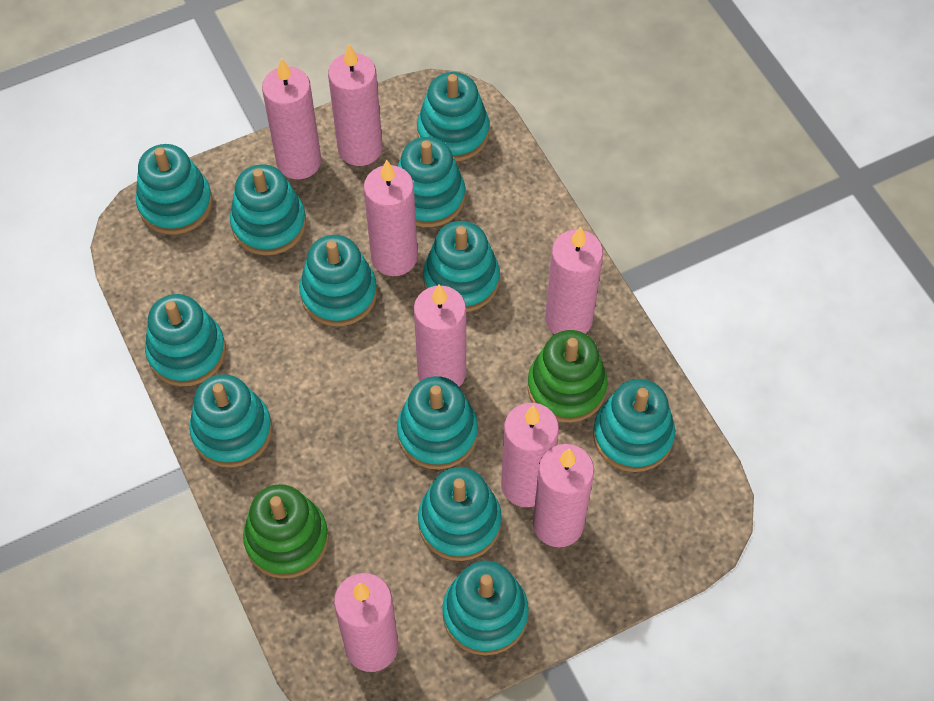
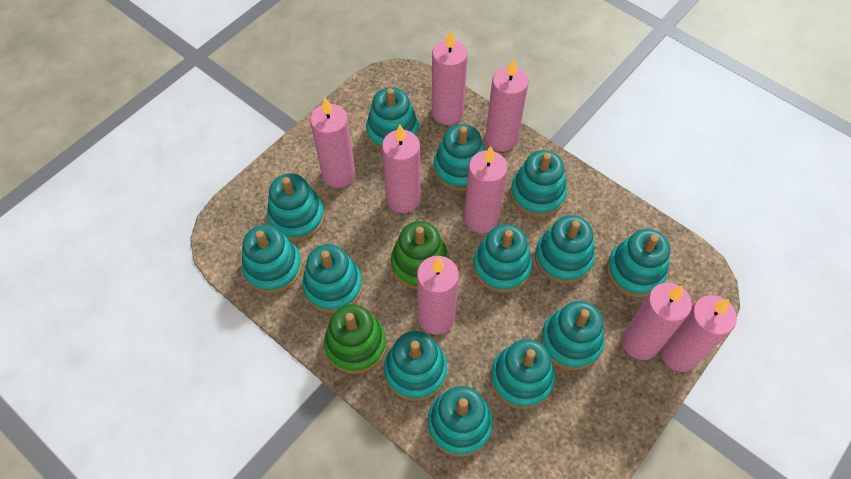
turquoise stacking toy: [136,144,213,234] [145,294,226,386] [189,374,272,467] [230,164,306,255] [299,235,377,326] [397,376,478,470] [398,137,465,227] [417,72,490,161] [418,467,501,561] [423,221,500,312] [443,561,529,655] [593,379,675,472] = 12 -> [242,225,302,294] [267,173,325,241] [302,244,363,313] [366,87,419,151] [384,331,447,401] [428,386,493,457] [434,124,485,191] [473,224,532,293] [490,339,555,409] [510,150,567,217] [535,215,595,284] [541,301,604,370] [606,229,670,297] = 13

